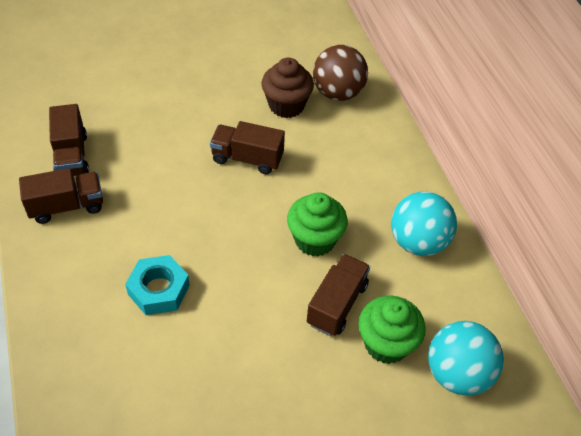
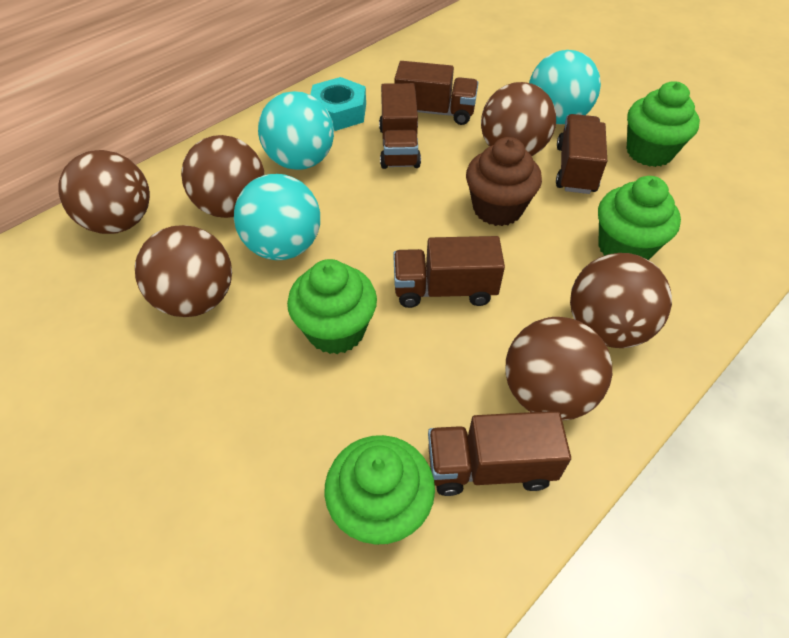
brown ball: [313,45,368,101] = 1 -> [58,150,150,234] [135,225,232,317] [181,135,265,218] [481,82,556,156] [505,317,612,421] [570,253,672,348] = 6
brown truck: [19,168,103,224] [49,104,89,176] [210,121,285,174] [307,254,370,336] = 4 -> [379,83,421,169] [394,61,478,125] [394,236,505,308] [428,411,571,496] [556,114,607,194] = 5
green cupcake: [287,192,348,256] [359,296,426,364] = 2 -> [287,259,377,354] [324,435,435,545] [598,176,681,260] [626,81,700,167] = 4
turquoise ball: [391,191,457,256] [428,321,504,396] = 2 -> [234,174,320,260] [258,91,334,170] [529,50,601,124] = 3

